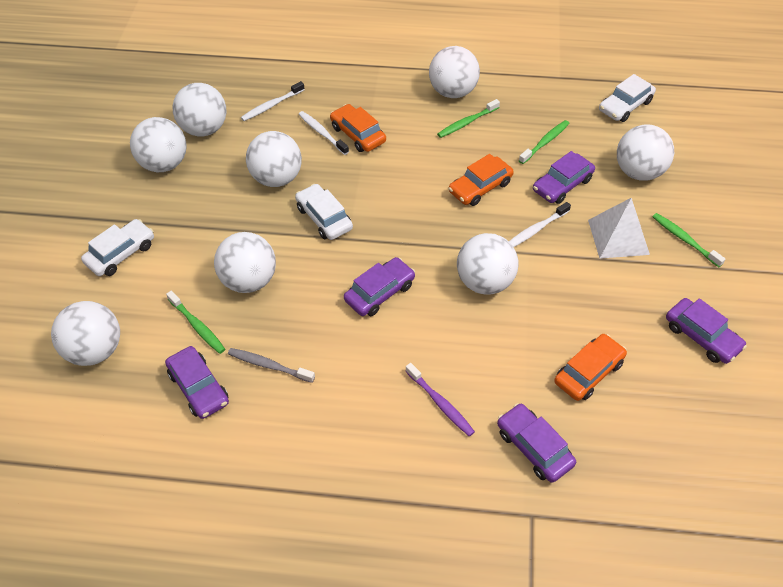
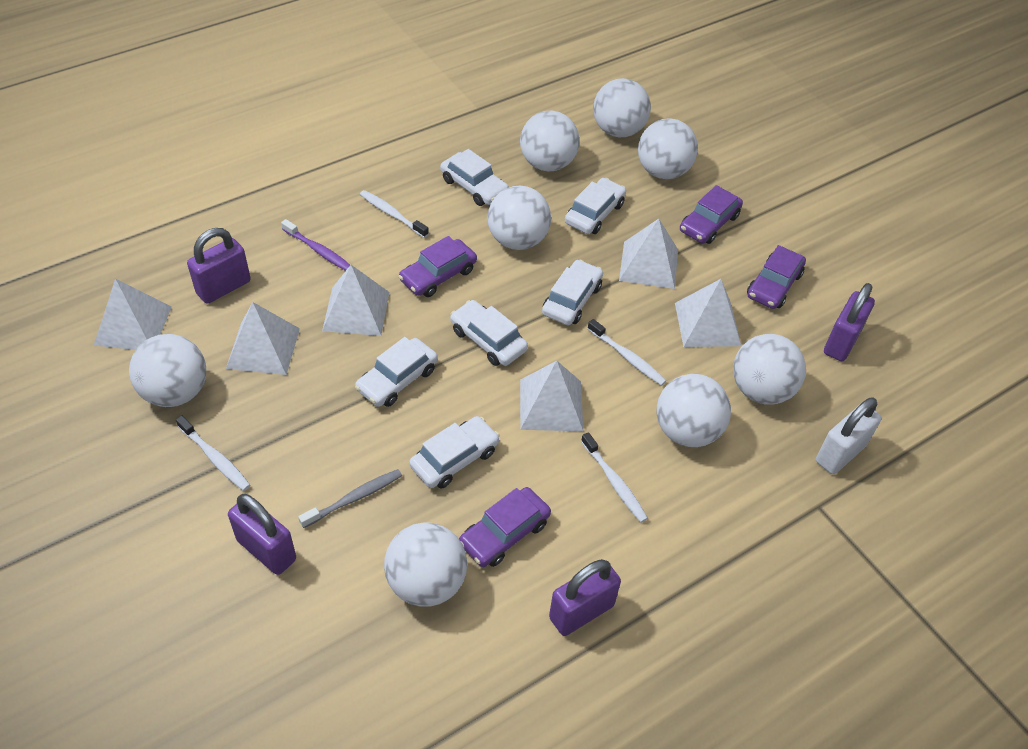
green toothbrush: [166,291,225,354] [437,99,500,138] [519,120,569,164] [652,213,725,267] = 4 -> none = 0
orange car: [330,104,386,152] [449,154,514,206] [554,334,627,401] = 3 -> none = 0
purple car: [165,346,229,419] [344,257,415,316] [497,403,576,483] [533,151,595,204] [666,298,747,364] = 5 -> [399,236,477,297] [459,487,551,567] [680,185,743,244] [747,245,806,309] = 4
purple padlock: none = 0 -> [187,228,251,304] [228,494,296,575] [549,559,621,636] [824,283,875,361] = 4
white car: [81,219,154,276] [295,184,353,240] [599,74,656,122] = 3 -> [355,337,438,407] [409,416,500,489] [440,149,509,206] [450,300,528,366] [542,260,603,325] [565,178,626,234] = 6
white padlock: none = 0 -> [816,398,882,474] = 1
white pyramid: [588,198,650,259] = 1 -> [94,279,172,350] [226,302,300,375] [322,265,389,336] [520,361,583,431] [619,219,678,289] [675,279,741,347] = 6
white toothbrush: [241,81,305,121] [298,111,349,155] [509,202,571,247] = 3 -> [176,416,250,491] [360,190,429,238] [581,432,648,523] [588,319,666,386] = 4

